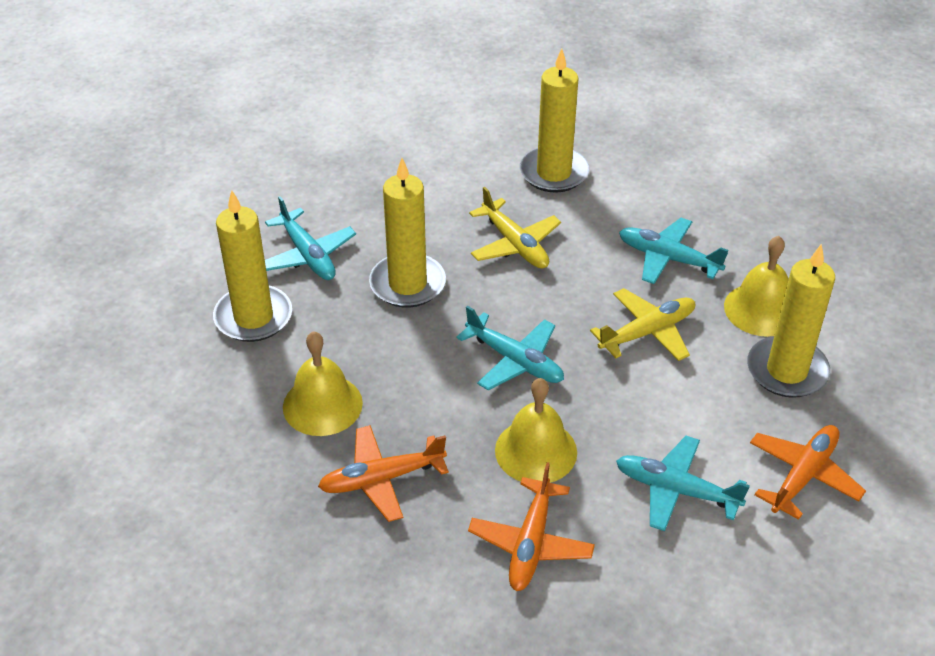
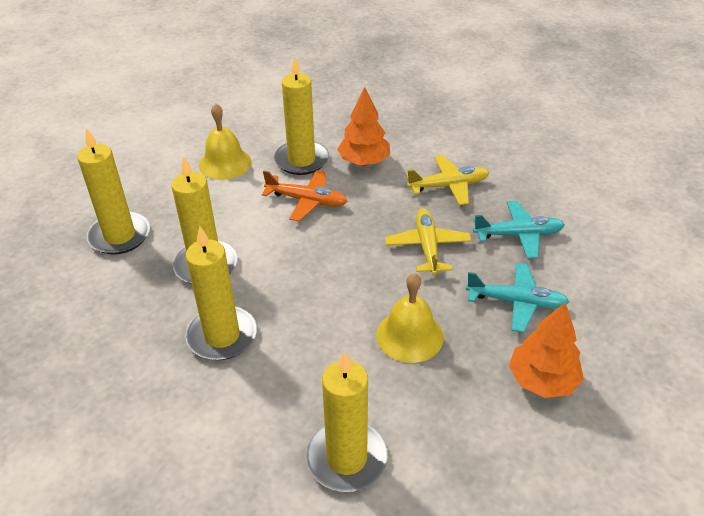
orange plane: [318,425,449,522] [468,462,595,591] [750,425,866,520] = 3 -> [262,170,348,221] = 1
orange tree: none = 0 -> [337,87,390,165] [509,302,584,398] = 2
turquoise plane: [265,196,356,280] [456,306,564,391] [616,436,750,531] [619,218,728,284] = 4 -> [466,263,569,333] [473,201,565,259] = 2
yellow bell: [283,331,363,436] [495,378,577,483] [724,236,789,337] = 3 -> [199,103,251,180] [376,273,443,363] = 2
yellow candle: [213,191,292,342] [369,158,446,308] [519,49,589,193] [747,244,835,398] = 4 -> [77,128,150,255] [171,156,238,284] [186,226,257,360] [274,56,329,175] [306,351,388,492] = 5

